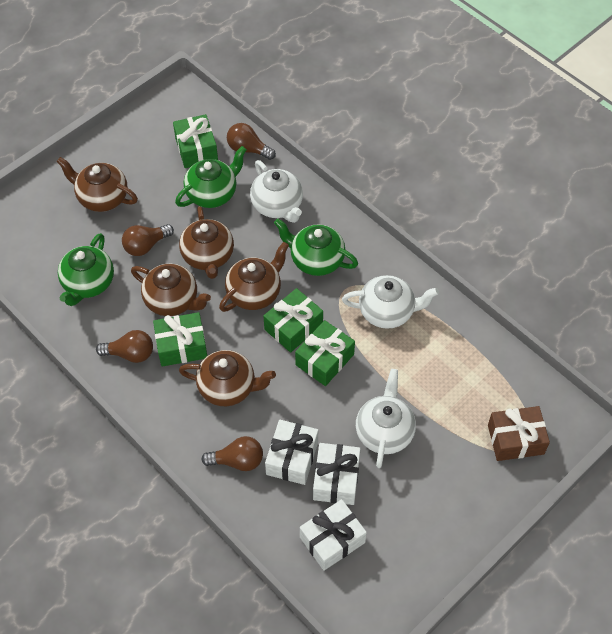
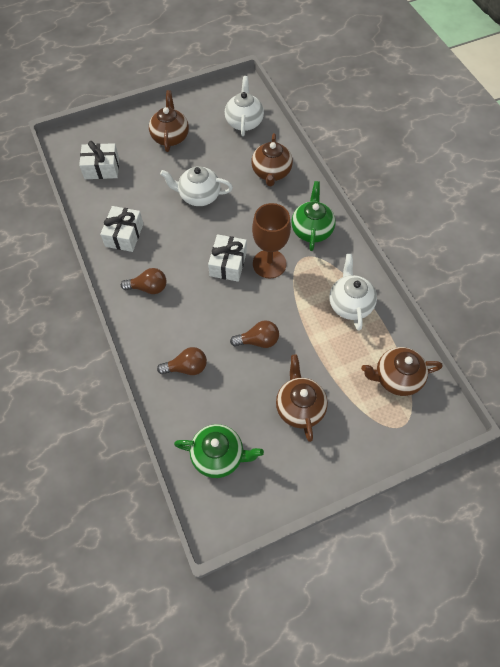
brown gift: [488,406,550,461] = 1 -> none = 0
brown goblet: none = 0 -> [252,203,291,279] = 1
brown light bulb: [96,330,153,363] [122,224,174,256] [201,436,263,471] [227,123,276,160] = 4 -> [121,268,166,294] [157,347,207,375] [230,320,279,348] = 3
brown teapot: [57,157,138,212] [131,264,211,316] [179,206,234,279] [179,350,276,406] [219,242,289,312] = 5 -> [149,90,189,152] [251,133,293,186] [276,354,328,442] [361,347,442,396] = 4
green gift: [153,312,207,367] [173,114,218,168] [263,288,323,353] [295,320,355,386] = 4 -> none = 0
green teapot: [58,233,114,306] [175,146,247,208] [274,218,358,276] = 3 -> [174,424,264,478] [291,181,336,251] = 2

